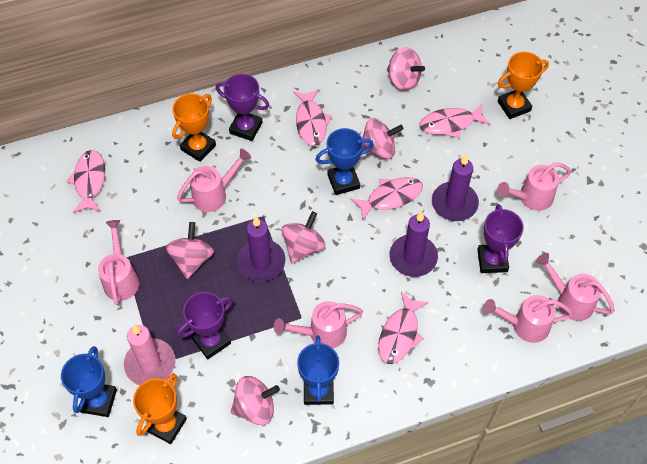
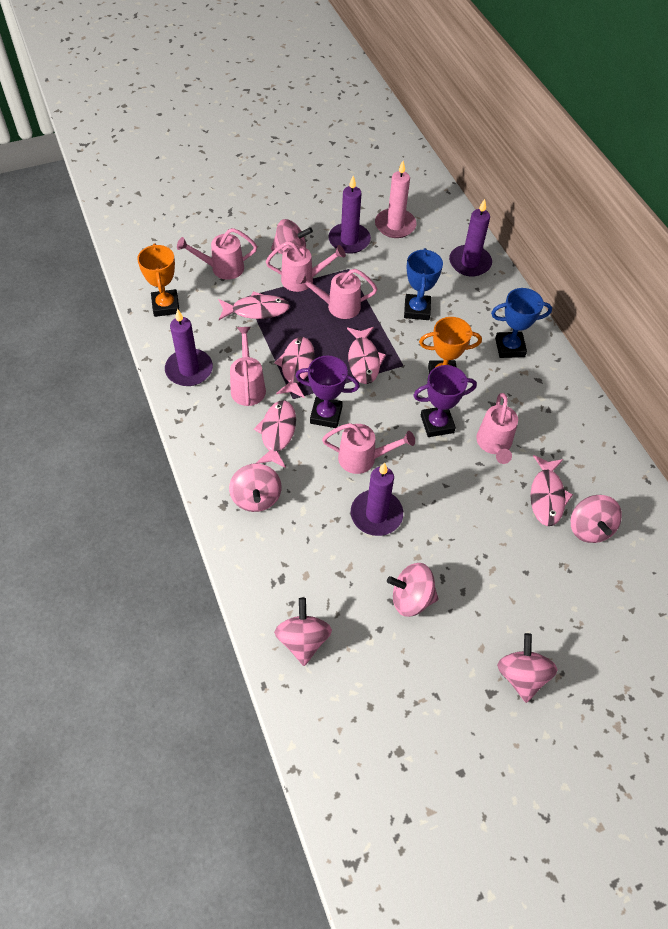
blue trophy: [61,346,117,417] [297,335,339,405] [315,128,374,195] = 3 -> [404,248,443,320] [491,288,552,358] = 2
orange trophy: [133,374,187,444] [172,94,216,162] [498,52,549,119] = 3 -> [137,244,180,317] [419,317,482,373] = 2
pink spinning top: [166,222,214,279] [231,376,280,425] [282,211,325,264] [362,118,404,159] [387,47,425,91] = 5 -> [229,464,281,512] [271,219,313,254] [274,598,332,666] [387,563,439,617] [497,633,557,703] [571,495,622,543] = 6
purple candle: [237,216,285,282] [389,211,438,277] [432,154,479,221] = 3 -> [165,308,213,386] [328,176,371,254] [351,462,403,536] [449,199,492,277] = 4
purple trophy: [177,292,234,359] [216,74,270,141] [477,204,524,273] = 3 -> [295,356,360,428] [413,365,477,437] = 2

